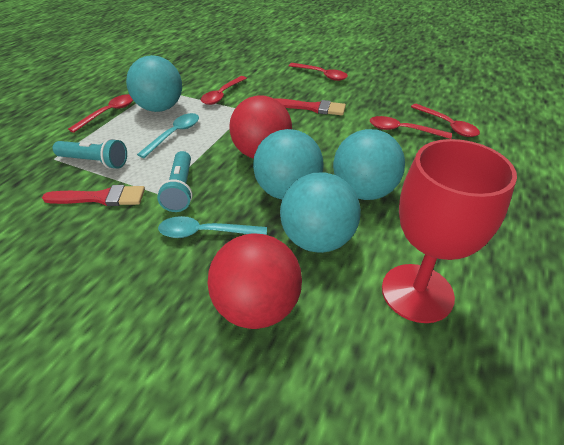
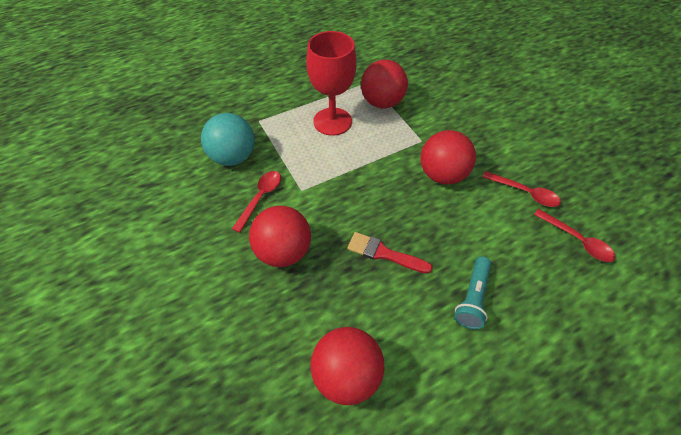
red ball: [208,233,302,329] [229,95,292,159] = 2 -> [249,206,311,267] [310,327,384,405] [361,60,408,108] [420,130,476,184] = 4
red brush: [42,185,145,206] [274,98,346,115] = 2 -> [347,232,433,274] = 1
red spoon: [68,94,133,133] [201,76,247,105] [289,63,348,81] [370,116,452,139] [411,104,480,137] = 5 -> [232,171,281,233] [483,171,561,207] [534,209,616,262] = 3
turquoise ball: [126,55,182,112] [253,129,323,200] [280,172,361,253] [333,129,405,200] = 4 -> [201,113,255,166] = 1
turquoise flashlight: [53,138,127,169] [157,151,192,212] = 2 -> [454,257,491,329] = 1
turquoise spoon: [137,113,199,158] [158,216,267,238] = 2 -> none = 0

